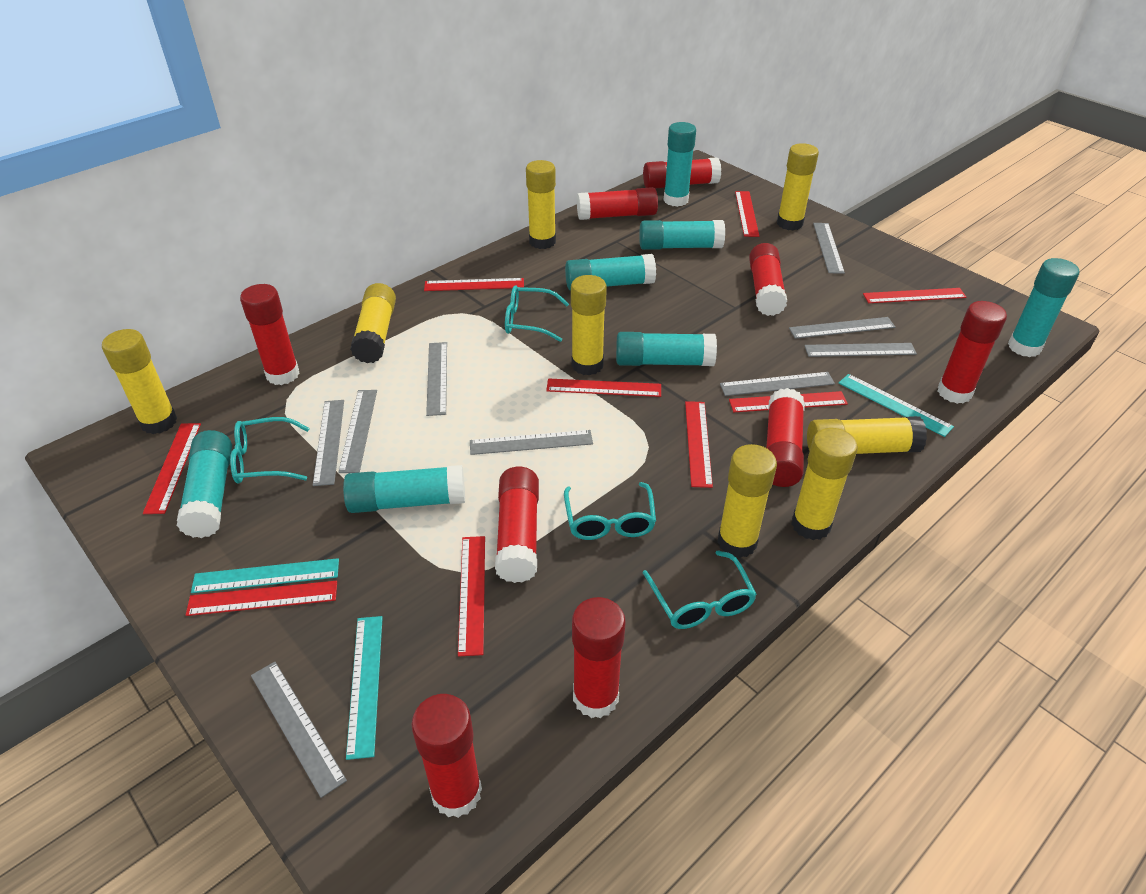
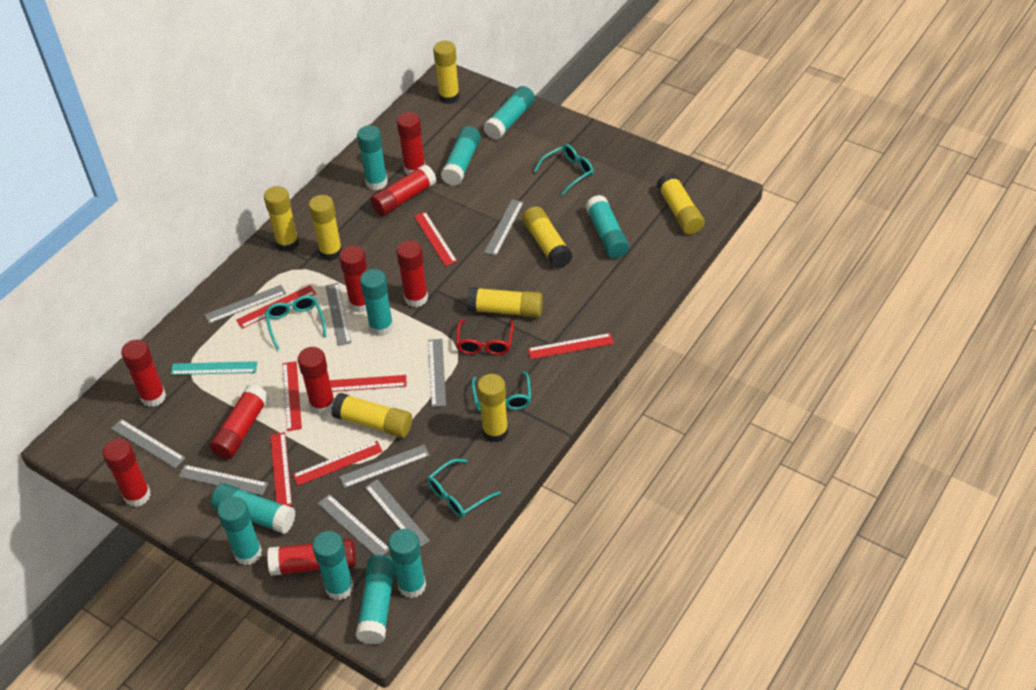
red glasses: none = 0 -> [456,319,514,355] = 1
red ruler: [143,423,201,514] [186,581,337,616] [424,278,524,291] [458,536,485,657] [546,378,661,397] [685,401,713,488] [729,391,848,412] [735,191,759,237] [863,288,967,303] = 9 -> [236,285,316,329] [270,432,292,506] [282,361,302,431] [293,441,383,486] [330,375,406,392] [414,212,457,266] [528,333,614,359] = 7
turquoise glue stick: [177,430,232,538] [343,465,465,513] [565,254,656,290] [616,332,717,366] [639,220,725,250] [663,122,696,207] [1008,258,1079,357] = 7 -> [211,483,295,534] [217,497,262,565] [312,531,354,600] [356,554,395,644] [357,125,388,190] [360,269,393,336] [388,529,426,598] [441,126,481,186] [483,86,535,140] [586,195,629,259] = 10
turquoise ruler: [191,558,339,593] [346,616,383,760] [839,374,954,437] = 3 -> [171,361,257,375] = 1

